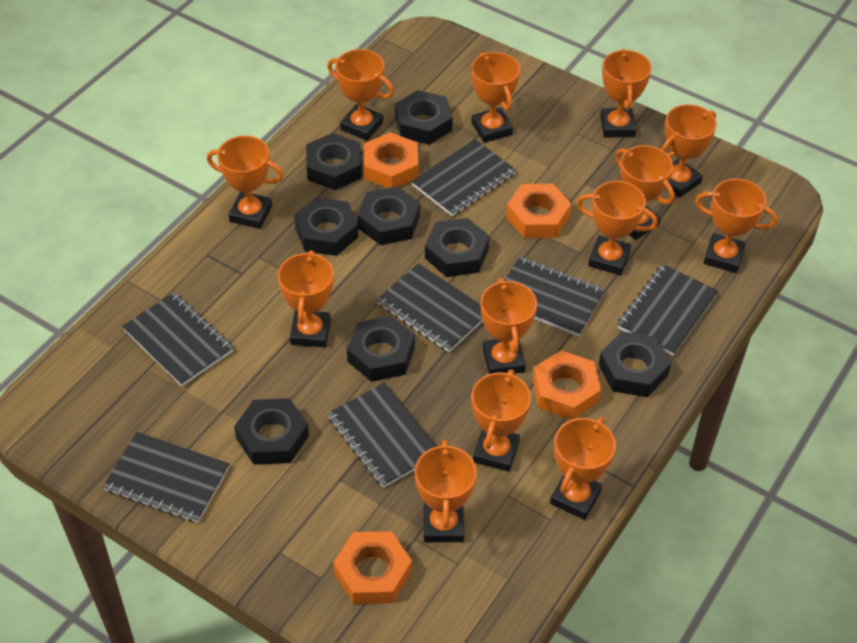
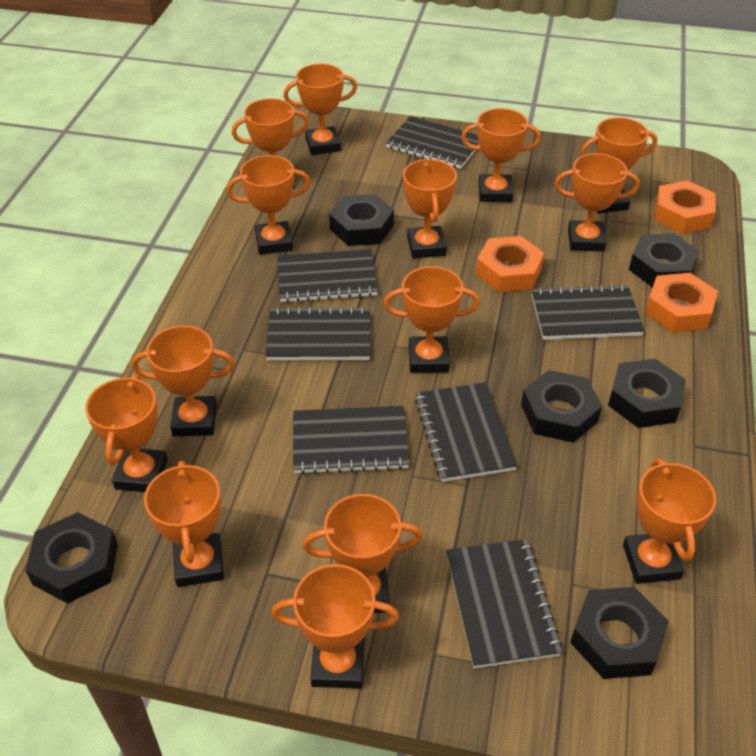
black nut: [234,398,309,465] [294,197,358,256] [306,133,362,190] [347,316,415,382] [357,186,420,245] [395,90,453,145] [425,218,490,277] [599,331,671,397] = 8 -> [25,512,118,604] [329,194,394,246] [521,370,602,443] [570,587,669,679] [608,359,686,428] [629,233,699,288] = 6
orange nut: [333,531,412,604] [364,132,419,188] [506,184,572,238] [533,350,601,420] = 4 -> [476,236,544,292] [645,273,718,332] [654,181,716,234] = 3
orange trophy: [207,136,284,229] [278,250,333,347] [327,49,394,141] [415,440,477,542] [471,52,520,143] [471,369,531,472] [480,278,537,374] [550,417,616,520] [577,181,658,275] [600,49,652,138] [615,145,675,240] [661,104,717,198] [695,179,778,273] = 13 -> [85,375,168,492] [131,325,235,436] [144,461,224,587] [226,155,311,255] [232,98,309,189] [271,564,399,689] [284,64,357,155] [303,494,423,613] [384,266,480,373] [403,159,457,259] [461,108,541,202] [554,153,640,252] [581,117,657,214] [623,458,716,584] = 14

